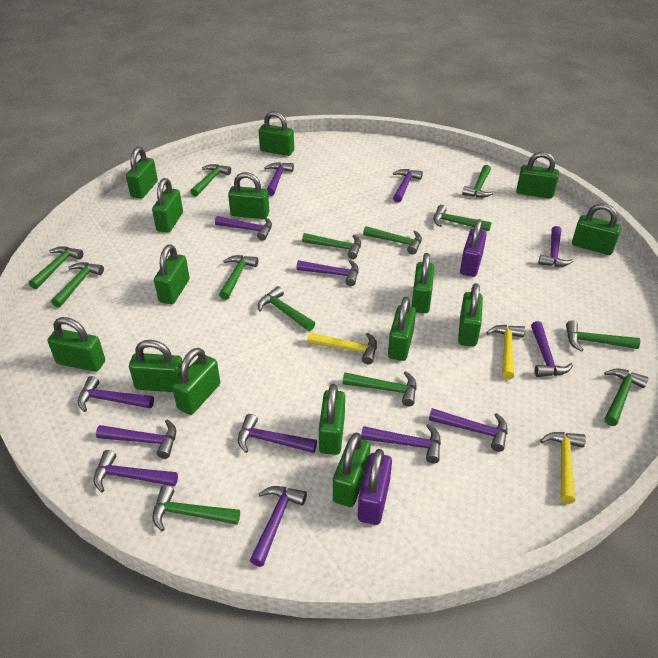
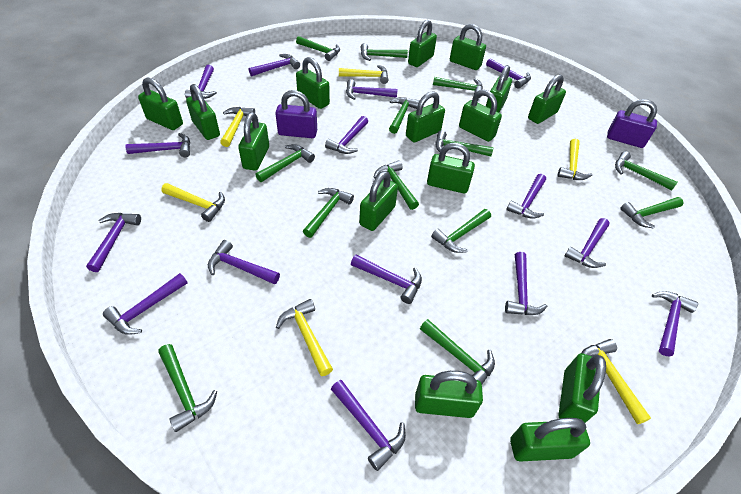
purple hammer: [78,376,154,412] [94,450,178,492] [96,419,176,459] [215,216,272,241] [238,414,317,453] [250,486,307,567] [265,162,294,196] [296,260,359,286] [361,424,441,464] [393,169,423,203] [429,408,507,452] [531,321,573,377] [538,226,574,267] = 13 -> [86,213,141,272] [103,273,187,335] [125,133,190,157] [185,65,217,99] [208,240,280,285] [249,54,300,76] [325,116,368,154] [331,380,406,471] [346,79,398,100] [351,255,422,304] [486,58,531,89] [505,252,547,315] [507,174,546,219] [564,218,610,268] [652,291,698,357] = 15
yellow hammer: [307,332,377,364] [486,325,525,380] [540,432,586,504] = 3 -> [161,183,225,222] [220,107,255,147] [276,299,333,376] [339,65,388,84] [558,139,592,180] [581,339,651,424] = 6

